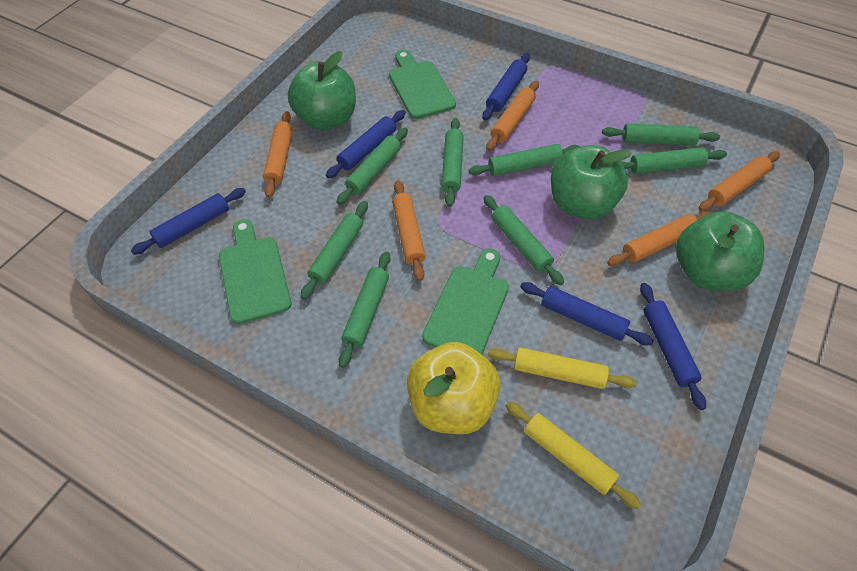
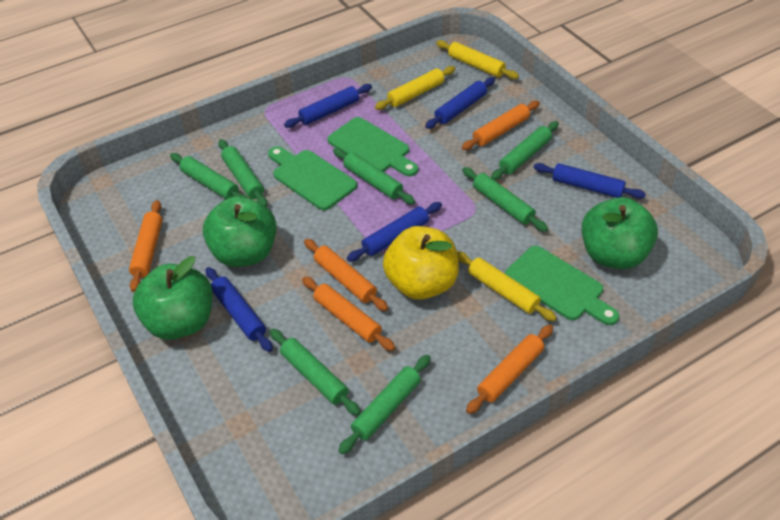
green rolling pin: [301,201,368,299] [337,128,408,205] [339,251,391,368] [441,118,464,207] [469,144,581,176] [484,195,564,285] [602,123,720,145] [620,147,727,174] = 8 -> [170,153,248,199] [218,139,268,207] [270,329,361,415] [333,148,415,204] [338,355,431,454] [462,167,548,232] [491,121,559,180] = 7
yellow rolling pin: [488,347,636,389] [506,402,641,509] = 2 -> [375,66,455,110] [436,40,519,79] [457,251,557,321] = 3

